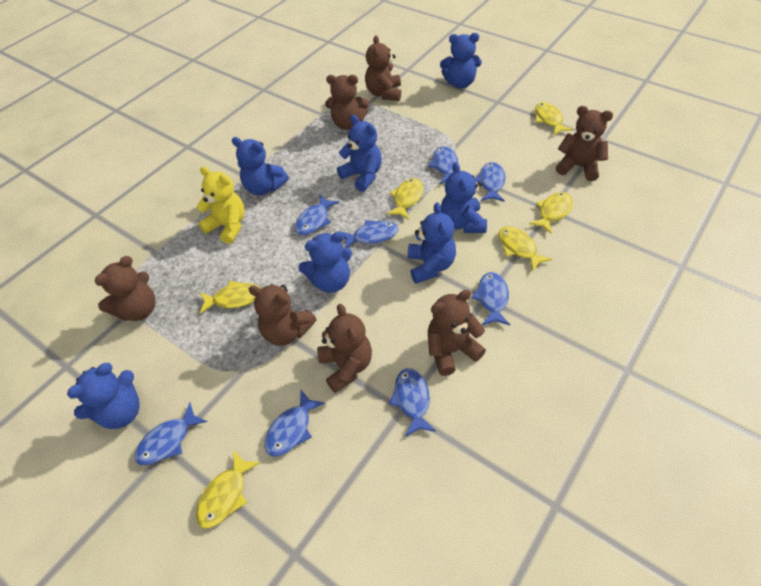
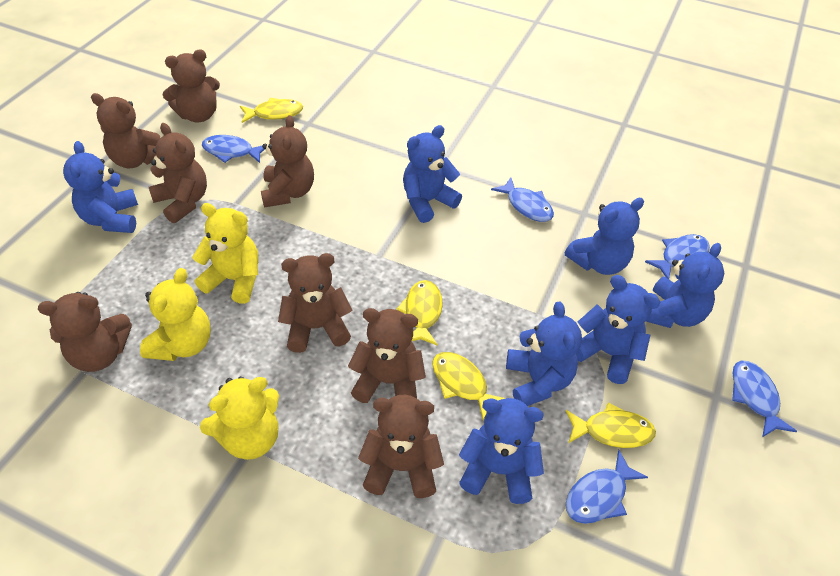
blue fish: [134,403,207,465] [264,390,325,457] [295,195,339,235] [342,220,398,248] [389,368,436,437] [428,146,458,184] [472,272,510,325] [475,162,505,202] = 8 -> [202,135,265,163] [491,178,554,222] [566,450,648,524] [645,234,710,279] [732,361,797,437] = 5
brown teddy bear: [95,256,155,321] [249,284,317,346] [317,304,372,393] [325,75,369,130] [365,35,401,101] [428,290,486,376] [556,106,613,181] = 7 -> [38,292,132,372] [91,93,160,168] [149,123,207,223] [163,49,220,122] [261,115,314,207] [278,253,353,353] [348,308,426,403] [358,395,444,498] = 8
yellow fish: [196,450,260,528] [200,281,261,314] [387,178,423,220] [499,226,552,271] [529,192,573,234] [535,102,573,136] = 6 -> [240,98,303,123] [396,280,443,346] [432,352,506,421] [565,402,656,448] = 4
yellow teddy bear: [197,166,245,244] = 1 -> [140,268,211,361] [192,203,258,304] [200,376,279,460] = 3

